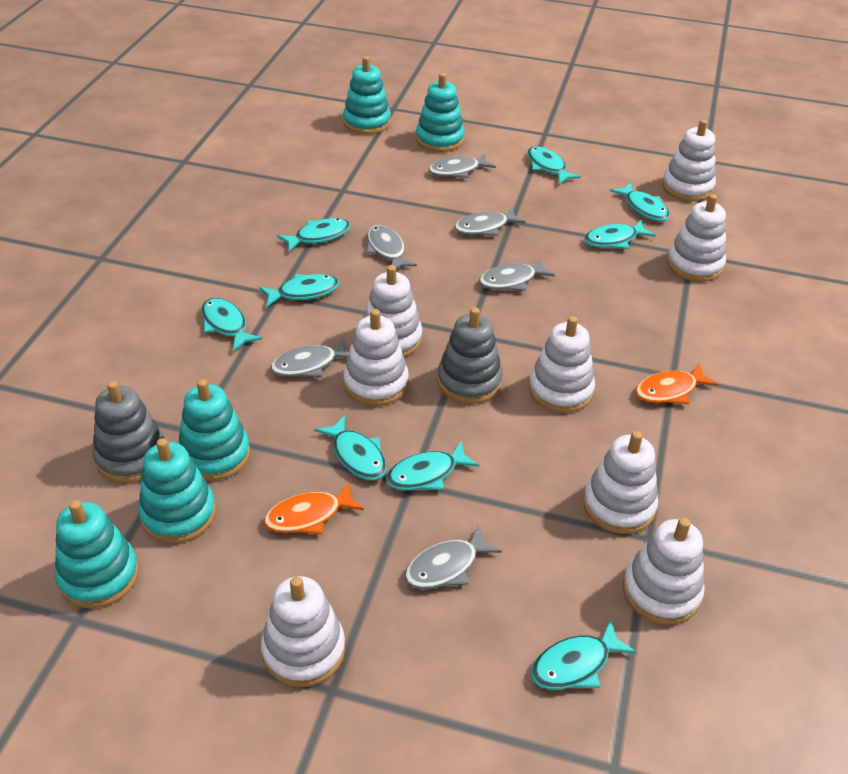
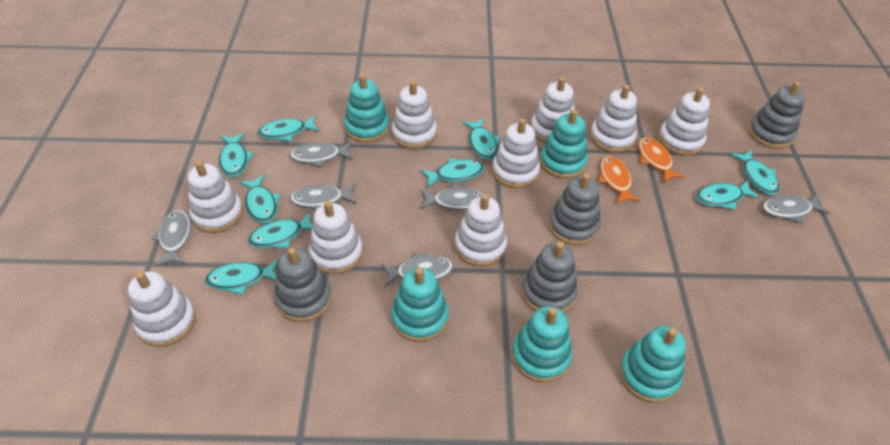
grey stacking toy: [93,381,165,483] [437,307,503,404] = 2 -> [274,247,332,322] [521,241,578,313] [548,173,601,245] [749,81,805,149] = 4
white stacking toy: [261,576,345,687] [343,309,409,406] [363,265,423,357] [529,316,595,413] [583,431,658,534] [623,518,705,625] [662,119,716,201] [667,194,726,282] = 8 -> [128,271,196,347] [188,160,243,233] [309,201,363,274] [391,80,437,149] [455,194,507,267] [492,118,540,188] [531,77,575,143] [590,84,637,153] [659,87,710,156] = 9

